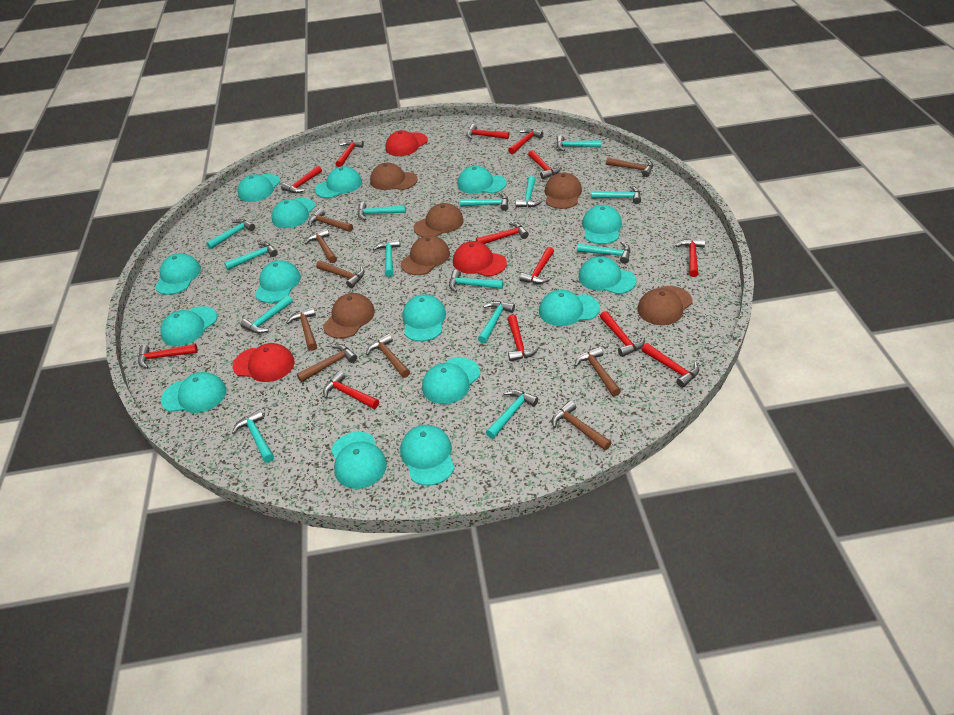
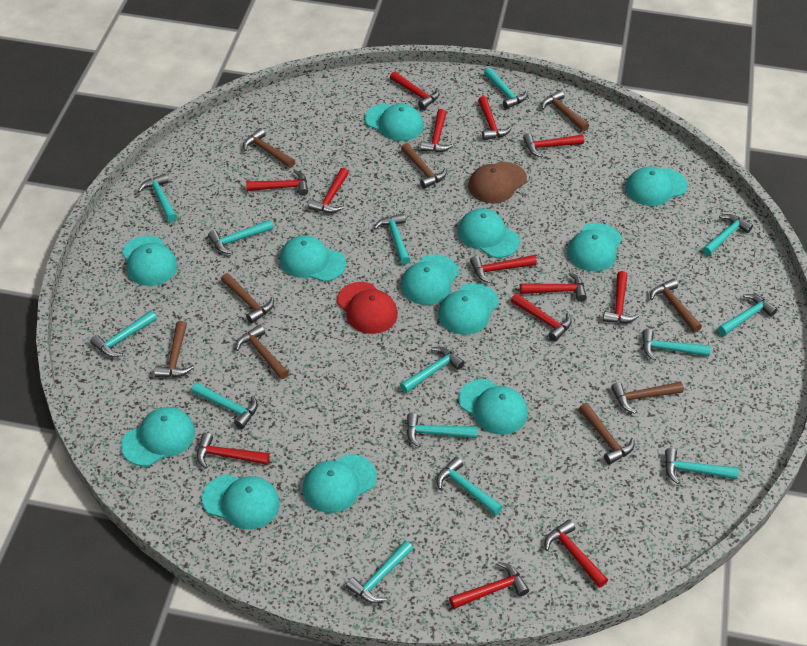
brown cap: [323,293,375,339] [370,163,418,190] [401,236,450,275] [414,203,464,237] [545,172,582,209] [637,286,693,325] = 6 -> [468,162,527,203] = 1
red cap: [233,343,294,382] [385,130,428,156] [453,241,507,277] = 3 -> [337,282,398,334] = 1
turquoise cap: [155,253,201,295] [160,306,217,346] [161,372,226,413] [238,174,280,202] [255,260,301,303] [272,198,316,228] [315,166,362,198] [331,432,387,489] [400,425,455,486] [403,294,446,342] [422,357,480,404] [457,166,506,194] [539,290,600,326] [579,256,636,294] [582,205,622,244] = 15 -> [121,407,195,466] [122,236,177,286] [202,474,280,530] [280,235,346,282] [303,454,377,513] [365,104,424,141] [401,254,459,305] [438,283,499,335] [458,208,520,258] [459,379,528,435] [567,223,622,272] [625,167,688,206] = 12

